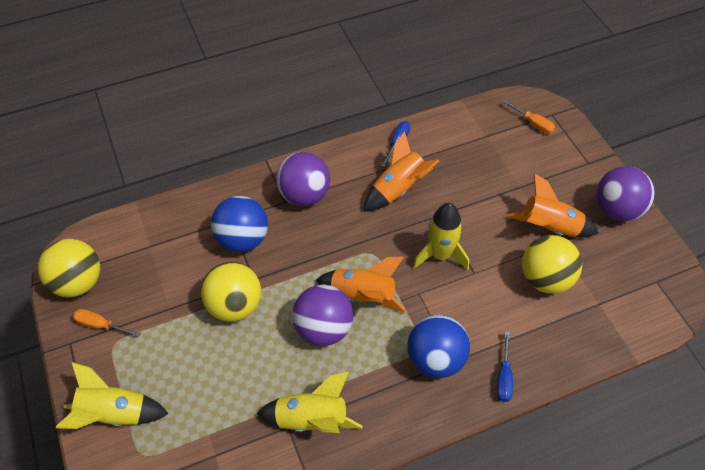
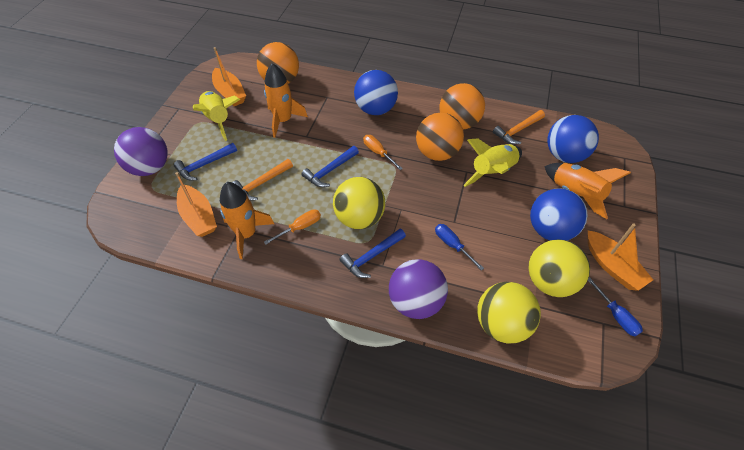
blue ball: [211,196,268,252] [407,315,470,378] = 2 -> [354,70,398,115] [530,188,587,241] [547,115,599,163] = 3
blue hammer: none = 0 -> [174,143,237,181] [301,146,359,187] [339,229,406,278] = 3
orange ball: none = 0 -> [257,42,299,84] [416,113,464,161] [440,83,485,130] = 3
orange boat: none = 0 -> [175,172,217,237] [212,47,246,106] [588,223,653,291] = 3
orange hammer: none = 0 -> [233,159,293,201] [493,110,545,144] = 2
purple ball: [276,152,330,206] [292,285,353,346] [596,166,655,221] = 3 -> [114,127,168,176] [389,259,448,319] = 2
yellow rocket: [56,362,169,429] [257,372,362,433] [413,203,469,270] = 3 -> [193,91,240,141] [464,138,522,187] = 2

